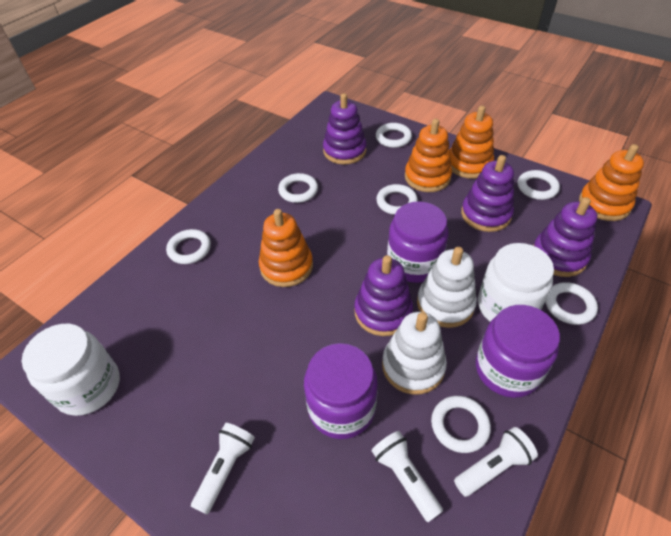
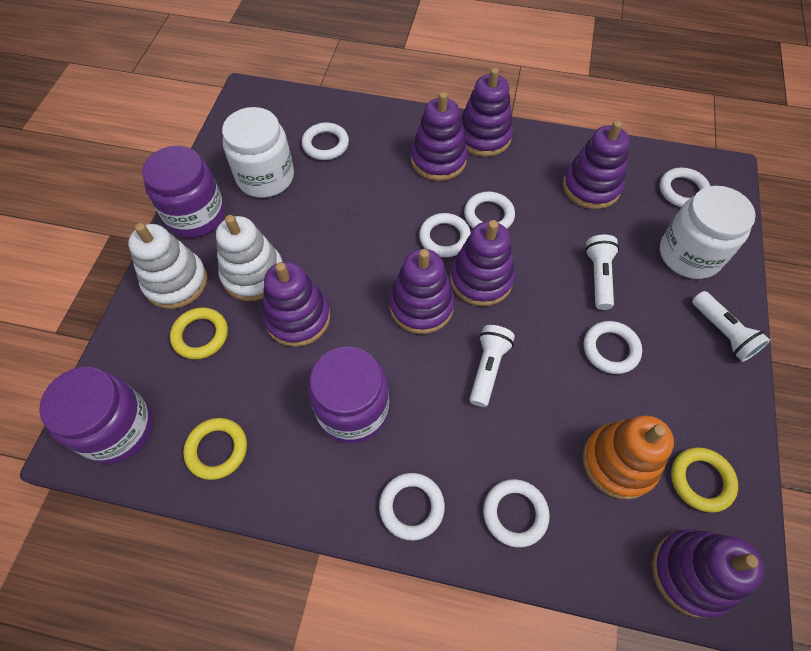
orange stacking toy: [259,209,313,287] [405,119,452,192] [450,106,494,179] [579,144,644,221] = 4 -> [583,415,674,500] = 1
purple stacking toy: [323,93,367,165] [354,255,413,336] [461,155,514,232] [533,197,597,277] = 4 -> [262,261,330,347] [389,249,455,334] [411,92,468,181] [450,220,515,306] [461,68,513,157] [563,120,630,209] [652,529,764,618] = 7
yellow ring: none = 0 -> [170,307,228,359] [183,418,247,480] [671,448,738,512] = 3

